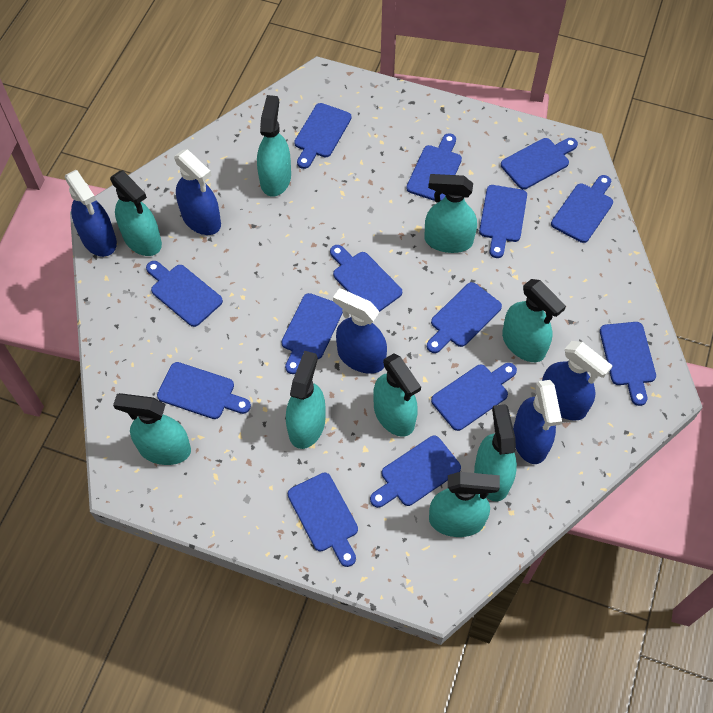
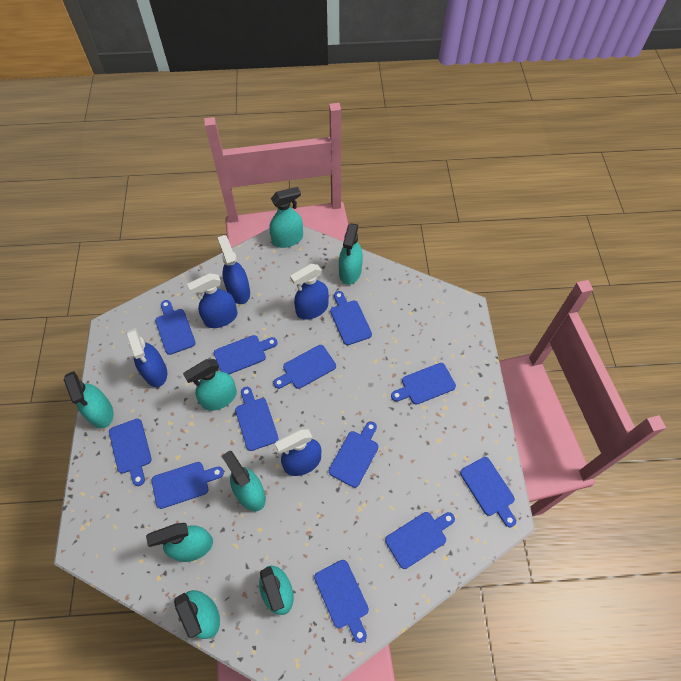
blue cutting board: [146,261,223,327] [157,362,251,419] [281,293,343,374] [288,473,358,567] [294,103,351,169] [330,245,402,312] [370,436,461,508] [406,133,462,201] [427,282,502,353] [431,363,517,431] [479,185,527,258] [501,138,578,189] [551,175,613,243] [600,322,656,406] = 14 -> [109,419,152,486] [152,462,224,509] [155,300,196,355] [214,335,278,374] [235,387,279,451] [273,345,336,389] [314,560,369,643] [329,421,379,488] [330,291,372,345] [385,512,455,569] [391,363,456,405] [460,457,516,527] = 12
turquoise spray bottle: [110,171,162,256] [113,393,191,465] [257,95,291,197] [286,351,326,449] [373,353,421,437] [424,174,477,253] [429,472,500,537] [474,404,517,501] [502,279,566,362] = 9 -> [64,371,114,428] [146,523,213,562] [174,590,220,639] [183,359,237,411] [222,451,266,511] [259,566,294,615] [269,187,303,248] [339,223,363,285] = 8

